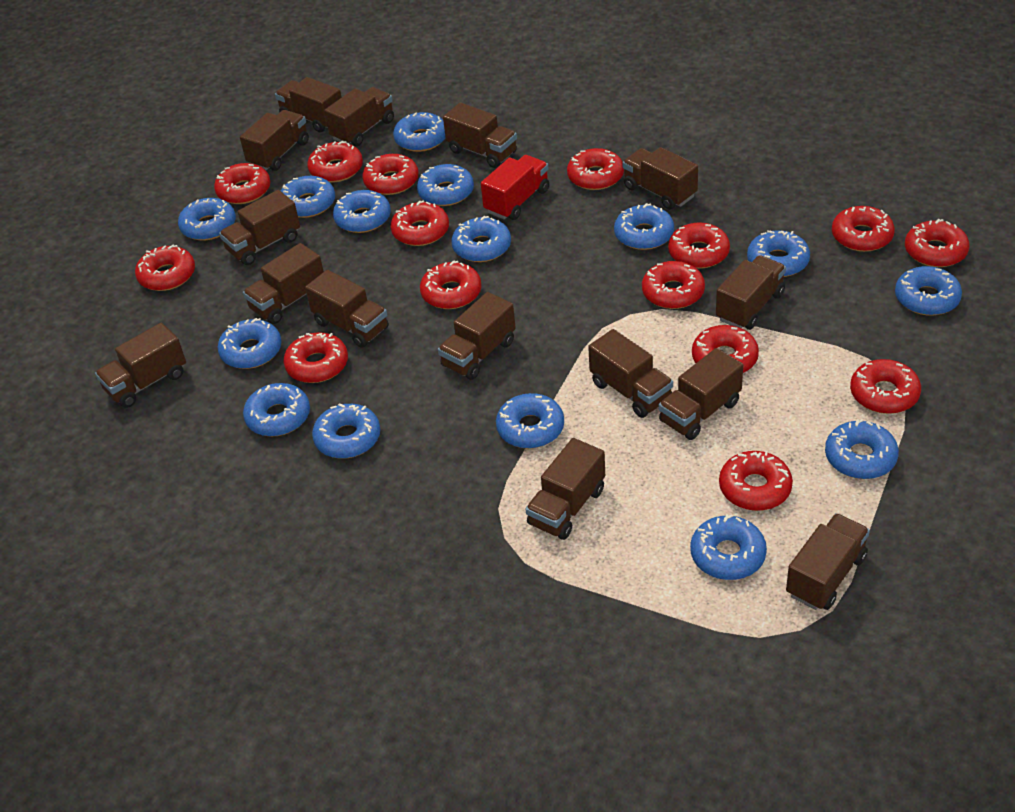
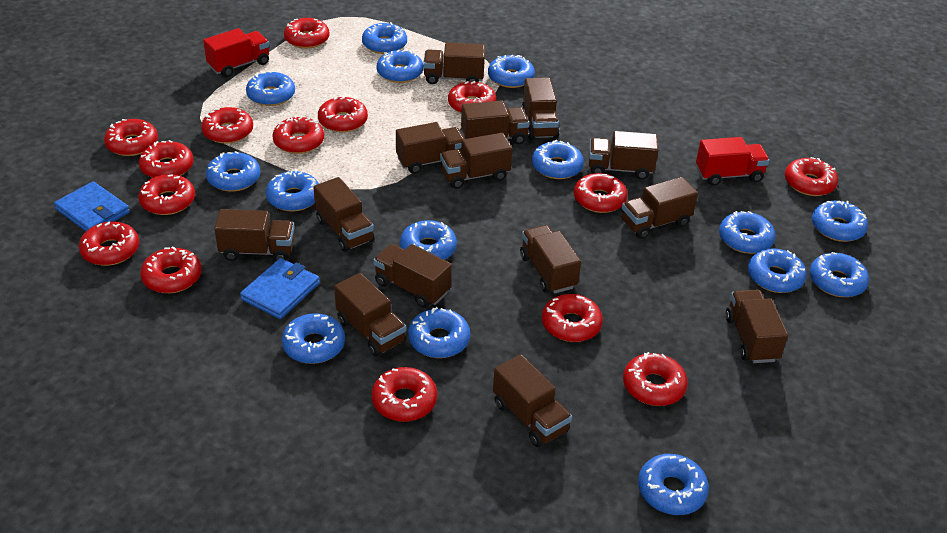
blue wallet: none = 0 -> [54,181,130,231] [240,258,320,319] = 2
brown truck: [95,323,186,408] [219,190,300,265] [240,110,309,171] [243,243,324,324] [275,77,342,133] [305,270,389,348] [324,87,394,146] [438,292,516,380] [443,103,517,168] [526,438,605,540] [588,329,673,418] [623,147,698,210] [659,348,743,440] [716,255,786,330] [786,513,870,610] = 15 -> [214,209,295,261] [313,177,374,252] [334,273,406,357] [373,244,452,308] [396,122,465,174] [423,42,485,84] [440,133,512,189] [461,100,530,144] [493,354,572,447] [520,225,581,294] [522,77,560,139] [589,131,659,180] [622,177,698,239] [726,289,788,363] = 14
red truck: [481,155,549,220] = 1 -> [203,28,270,77] [696,137,770,186] = 2

